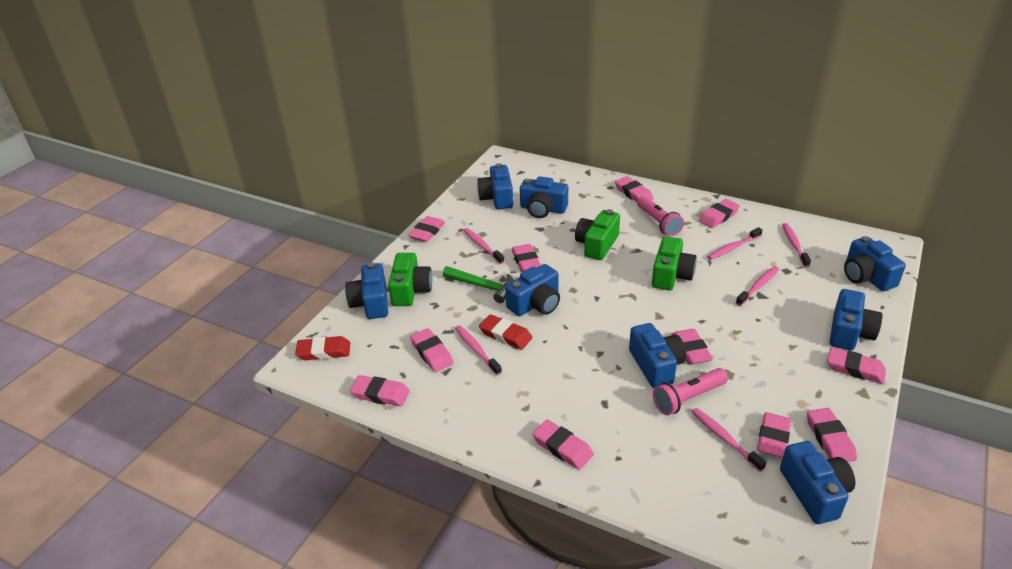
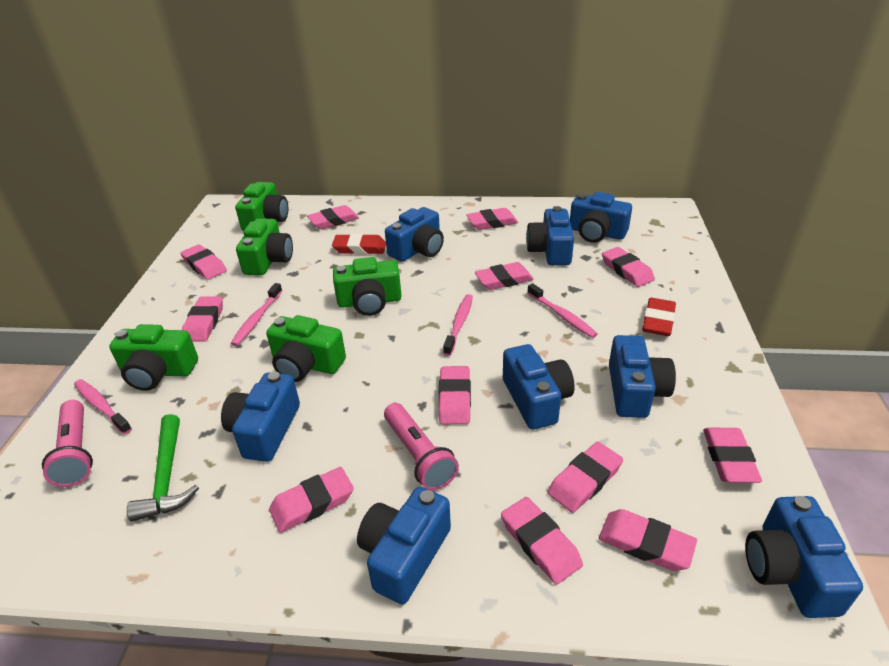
green camera: [388,253,432,306] [575,209,620,260] [652,236,697,290] = 3 -> [109,324,198,391] [235,182,288,231] [236,218,293,275] [266,315,346,382] [333,257,402,316] = 5
pink eraser: [350,375,410,406] [408,216,445,242] [410,328,454,372] [511,244,541,272] [532,420,594,470] [615,176,653,202] [671,329,713,365] [698,199,740,228] [757,412,791,458] [807,408,857,462] [827,347,886,384] = 11 -> [181,244,227,280] [182,296,223,341] [269,467,354,533] [307,205,359,229] [439,366,471,424] [466,208,518,230] [475,262,534,290] [501,497,583,585] [547,442,623,513] [599,509,697,571] [602,247,655,287] [703,428,762,483] = 12
pink toothbrush: [455,325,502,375] [463,228,505,264] [691,408,766,472] [707,227,762,260] [736,266,779,306] [782,223,811,267] = 6 -> [74,379,132,435] [230,283,282,346] [443,294,473,356] [527,283,598,338] = 4

